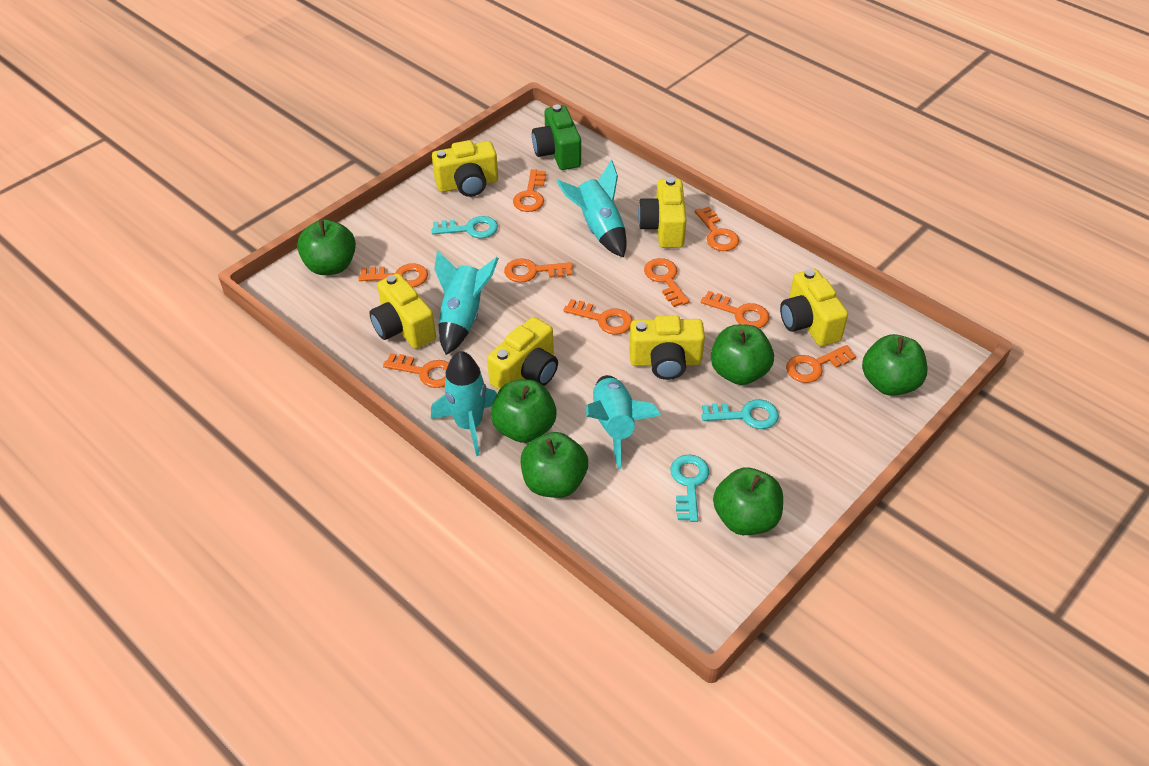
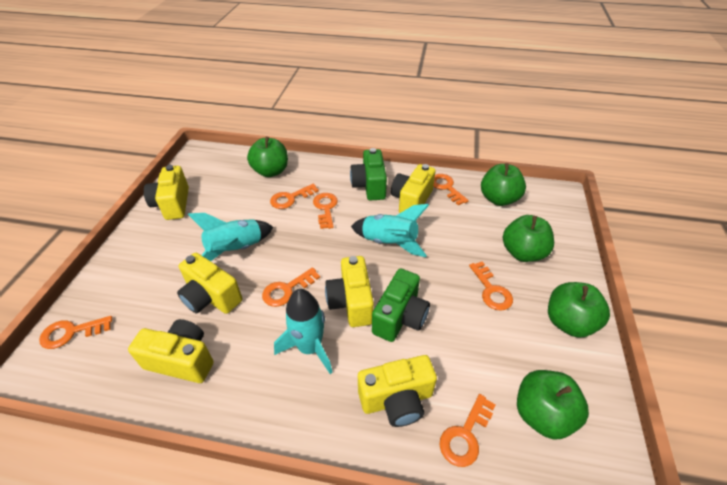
green apple: [297,220,356,275] [491,379,557,443] [521,432,588,498] [711,324,774,385] [713,467,783,535] [862,334,928,396] = 6 -> [247,137,288,177] [481,163,526,206] [503,215,554,262] [517,370,589,440] [548,282,610,337] = 5
green camera: [532,105,581,170] = 1 -> [350,148,387,200] [372,268,430,342] = 2
orange key: [359,263,428,287] [383,353,449,388] [504,258,573,283] [513,169,546,212] [563,299,633,334] [644,258,689,307] [695,207,739,251] [701,291,769,328] [786,345,856,383] = 9 -> [39,316,112,349] [262,267,320,307] [270,184,319,209] [313,193,338,229] [433,174,469,205] [439,394,496,467] [469,262,513,311] = 7
turquoise key: [432,216,498,238] [670,454,709,522] [702,399,779,429] = 3 -> none = 0
turquoise rocket: [431,351,497,456] [434,250,499,355] [556,160,627,257] [586,375,661,469] = 4 -> [188,213,273,261] [274,289,333,374] [351,204,429,257] = 3

